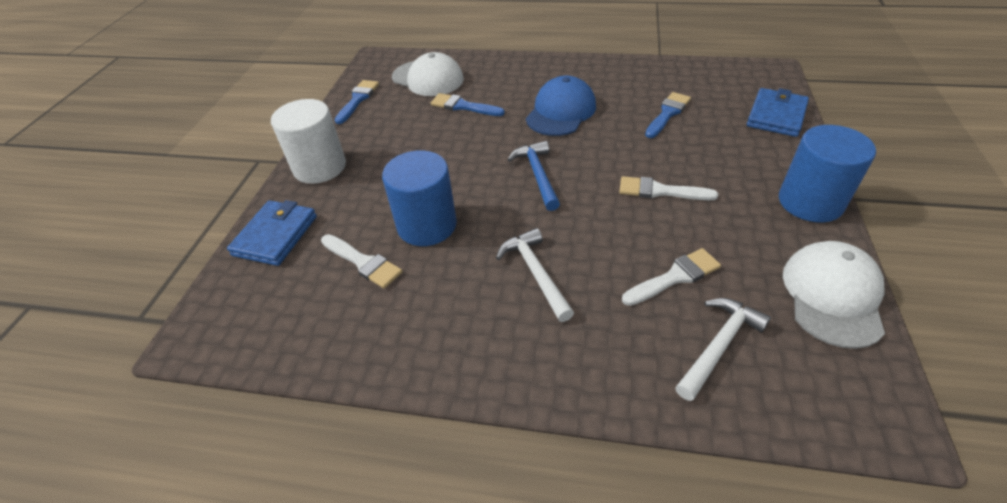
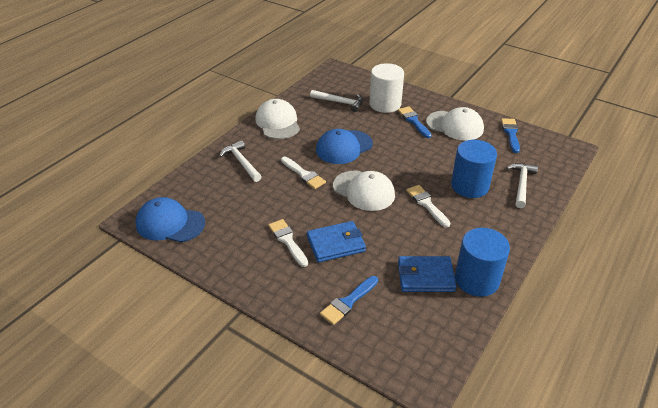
blue cap: [526,76,596,136] = 1 -> [135,197,205,242] [316,129,373,164] = 2
blue hammer: [507,141,560,211] = 1 -> none = 0
white cap: [392,52,464,96] [783,241,885,349] = 2 -> [255,99,300,139] [333,171,395,211] [426,107,484,141] = 3
white hammer: [496,228,574,322] [675,298,771,401] = 2 -> [220,140,262,182] [310,90,363,112] [506,163,538,208] = 3

